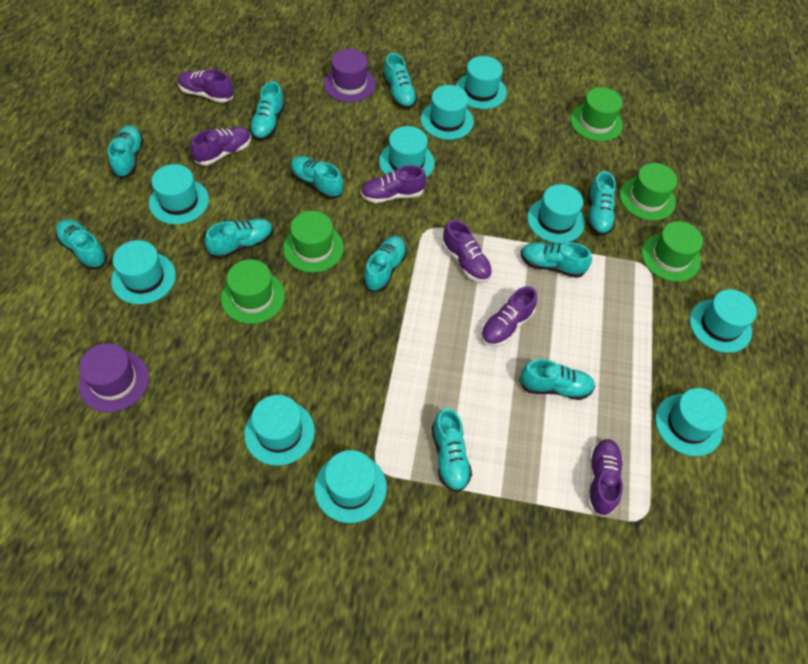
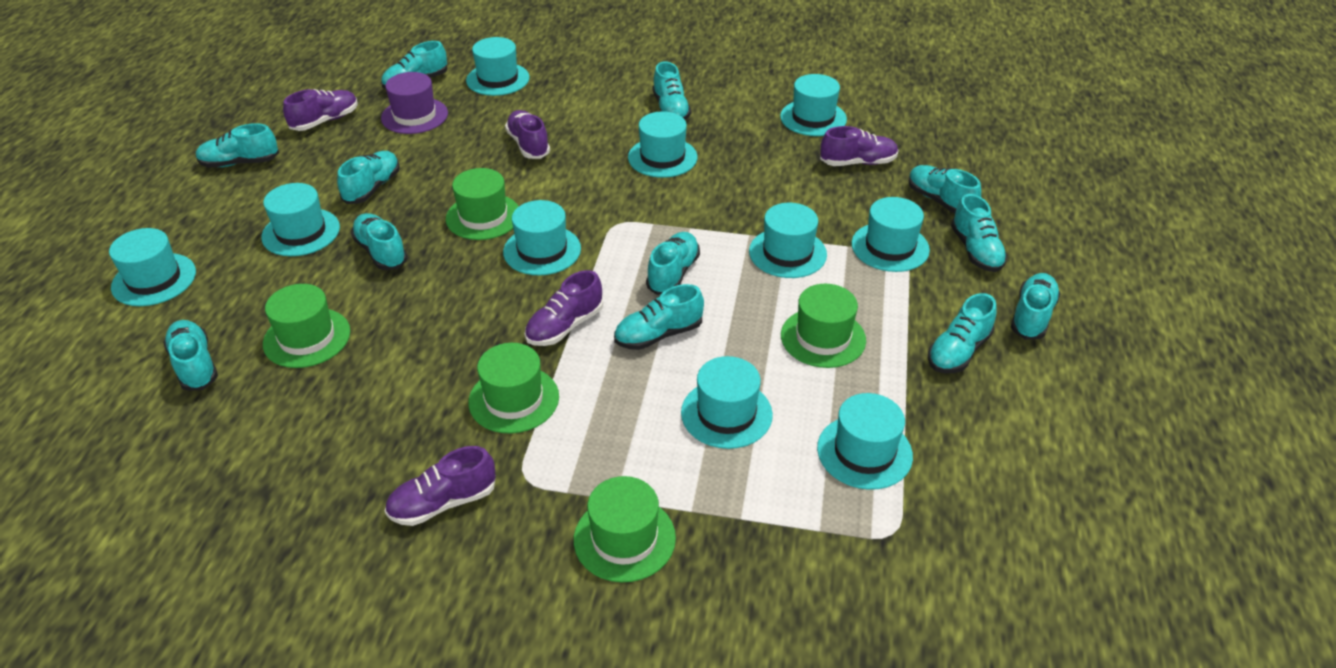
purple hat: [79,343,149,412] [324,49,376,102] = 2 -> [381,72,448,134] = 1
purple shoe: [177,69,233,103] [191,127,251,165] [360,165,426,203] [442,220,492,283] [481,286,537,347] [587,439,623,516] = 6 -> [283,89,358,131] [385,446,496,526] [505,110,550,159] [525,270,603,346] [820,126,898,166] = 5
turquoise shoe: [56,219,107,270] [108,125,144,178] [205,219,273,259] [249,82,285,140] [290,156,343,199] [363,236,407,292] [383,53,418,109] [432,408,472,492] [519,359,595,400] [521,242,592,278] [587,171,616,236] = 11 -> [163,320,218,391] [196,123,279,168] [337,151,400,204] [351,213,408,270] [381,41,447,89] [614,284,704,350] [646,232,700,295] [653,62,691,120] [908,165,981,214] [928,293,997,373] [951,194,1008,272] [1011,273,1061,340] = 12

